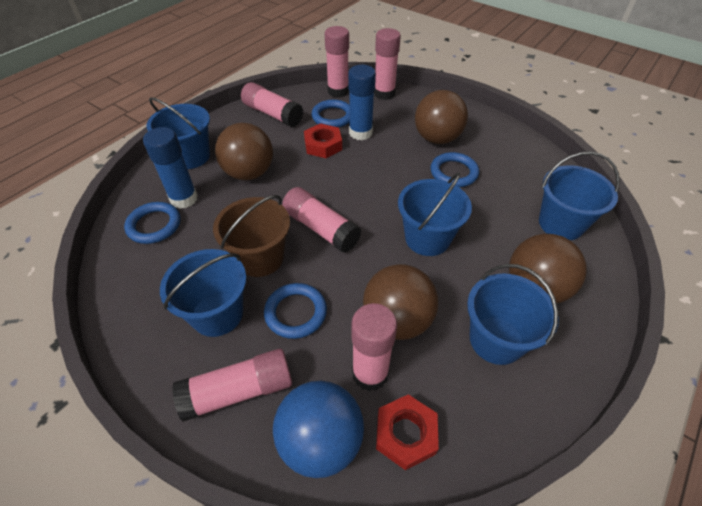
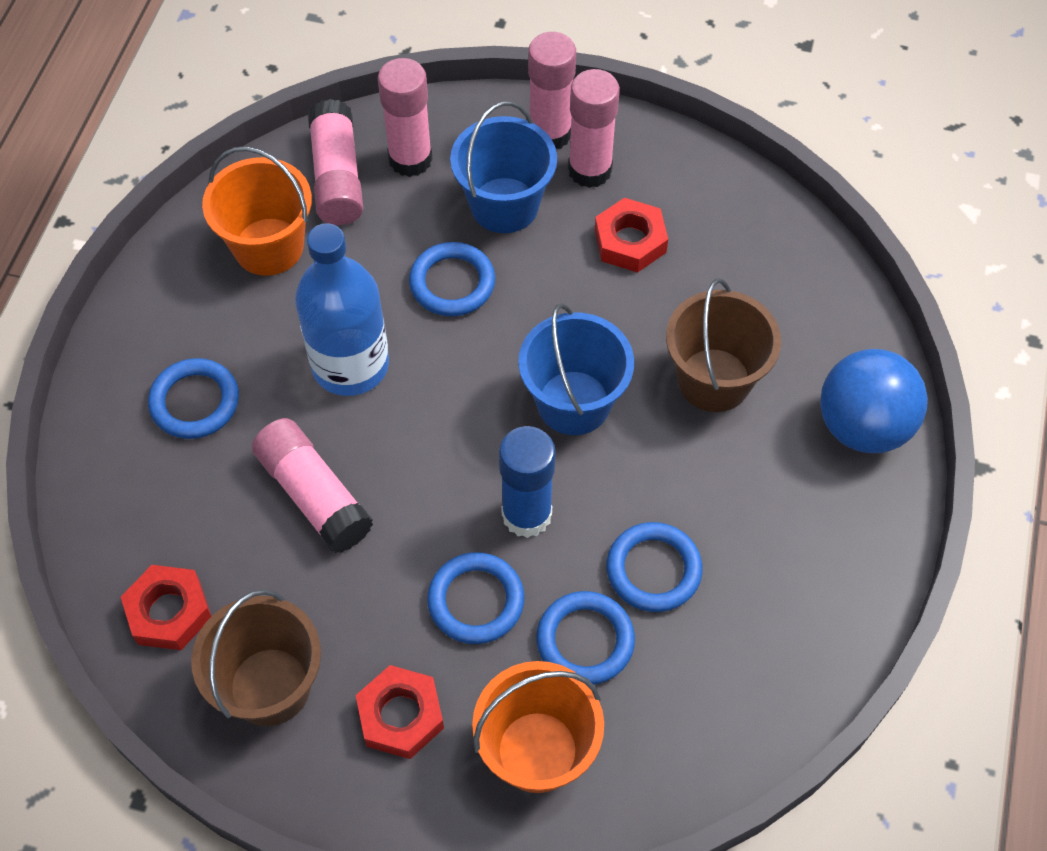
blue bottle: none = 0 -> [295,223,389,396] = 1
blue bucket: [147,97,210,169] [160,249,247,337] [398,172,472,256] [467,264,559,365] [539,151,620,240] = 5 -> [450,101,557,233] [518,303,634,435] = 2
blue glue stick: [143,127,198,209] [348,65,376,140] = 2 -> [499,426,556,538] = 1
blue ring: [124,202,181,244] [264,283,327,339] [311,100,350,127] [430,152,479,187] = 4 -> [148,358,239,439] [409,242,495,316] [427,552,525,644] [536,591,635,685] [606,522,703,612] = 5
brown ball: [215,123,273,180] [363,264,438,340] [415,90,468,144] [509,234,587,303] = 4 -> none = 0
brown bucket: [213,195,290,277] = 1 -> [191,589,321,726] [666,279,781,412] = 2
orange bucket: none = 0 -> [202,146,312,276] [472,661,604,793] = 2
pink glue stick: [172,349,292,422] [241,82,303,127] [282,187,361,253] [325,26,349,97] [351,303,397,391] [374,28,401,100] = 6 -> [252,418,373,553] [308,99,363,225] [378,58,433,177] [528,32,576,149] [568,69,620,188] = 5
red nut: [304,123,342,158] [376,394,439,470] = 2 -> [121,565,211,650] [356,665,444,759] [594,198,668,273] = 3

